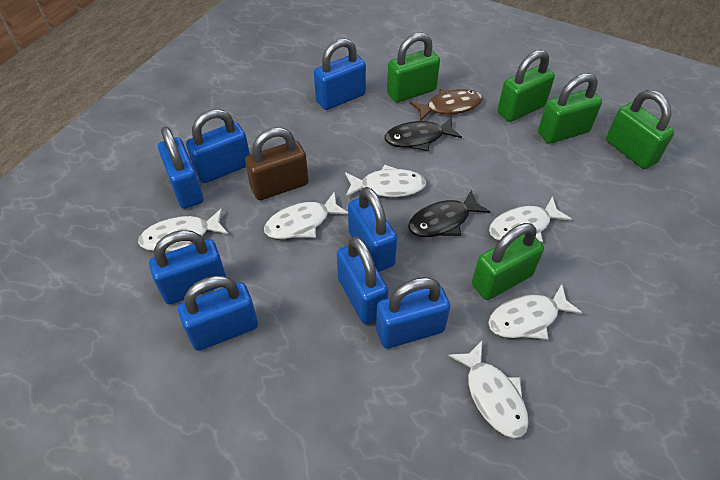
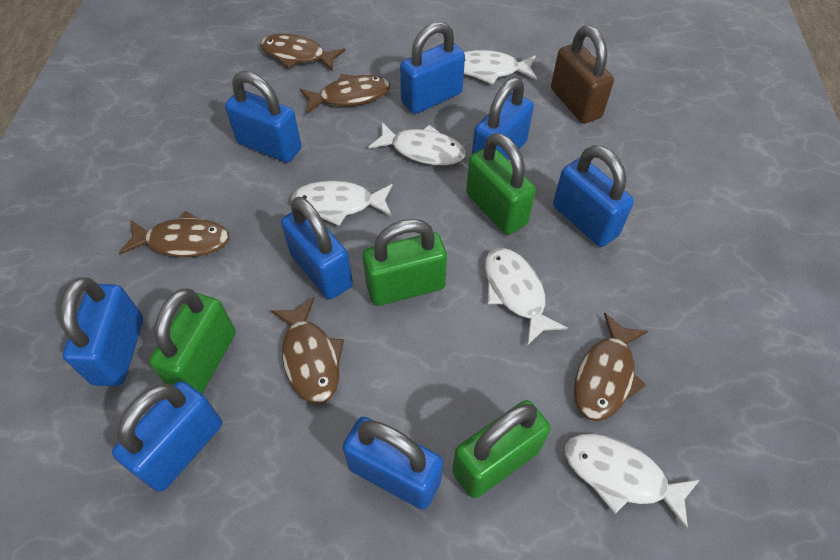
black fish: [385,117,462,151] [408,190,490,237] = 2 -> none = 0
brown fish: [410,89,483,121] = 1 -> [119,211,229,257] [260,34,345,71] [271,297,344,404] [300,74,390,114] [574,313,648,421] = 5
green padlock: [387,33,440,103] [472,223,544,300] [497,50,555,122] [538,73,602,144] [606,90,674,169] = 5 -> [149,289,235,393] [363,219,447,306] [452,400,551,498] [466,133,536,235] = 4
white fish: [138,208,229,252] [264,191,348,239] [345,164,426,197] [448,341,529,438] [488,284,583,340] [489,196,572,242] = 6 -> [291,181,393,226] [368,122,466,166] [464,50,537,85] [485,248,568,346] [565,434,700,530] = 5

